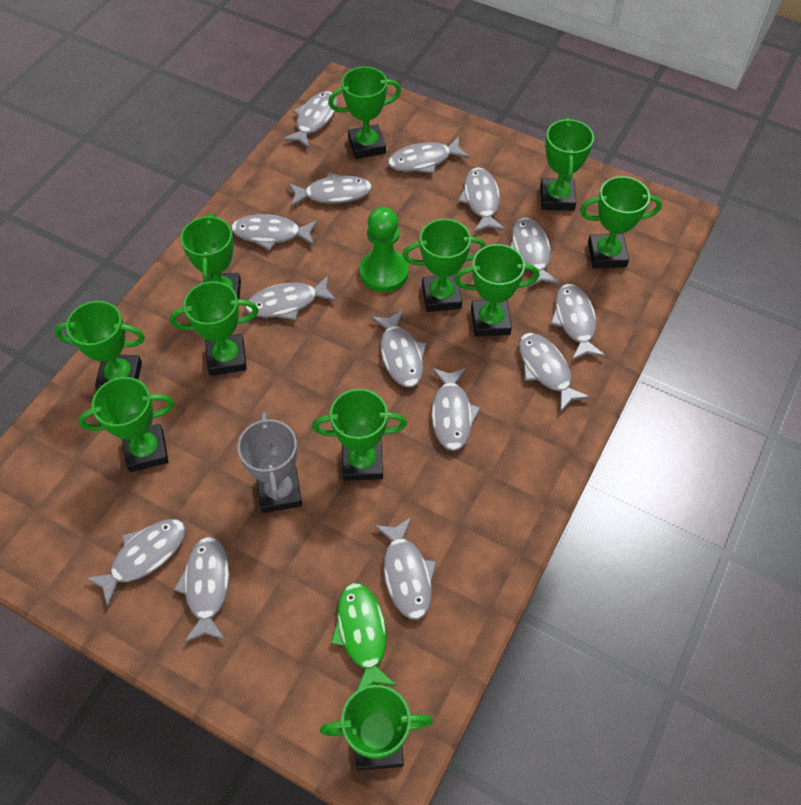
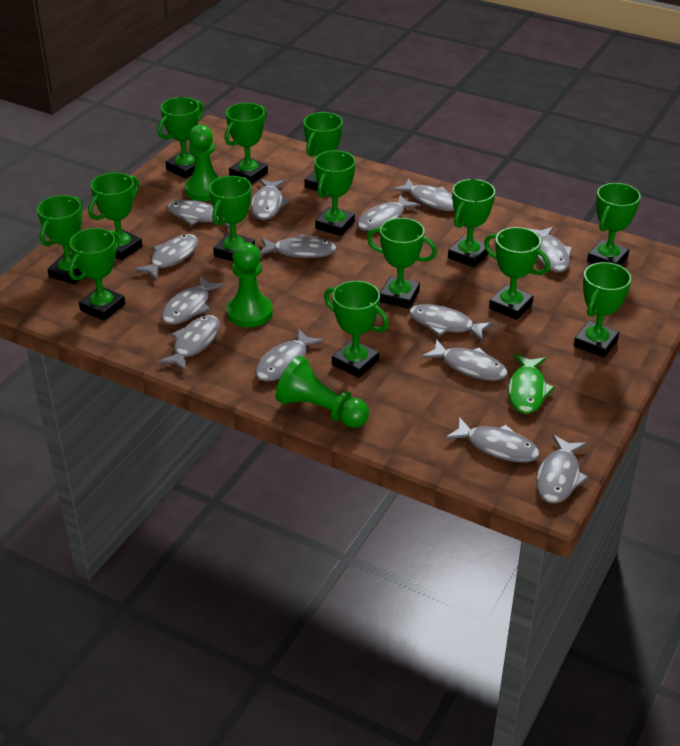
green pawn: [360,207,409,292] = 1 -> [185,125,220,201] [227,243,273,327] [275,356,369,428] = 3
green trophy: [54,301,145,390] [78,377,174,472] [170,281,259,376] [181,213,241,299] [312,389,407,481] [320,685,433,771] [328,67,401,159] [402,219,486,312] [454,244,540,337] [540,117,594,211] [580,176,662,268] = 11 -> [37,195,83,285] [68,228,125,321] [88,172,142,261] [157,97,204,179] [209,176,255,261] [224,103,268,184] [303,112,343,193] [314,150,356,236] [324,281,389,378] [367,218,437,309] [448,179,495,268] [484,227,550,320] [574,262,631,358] [587,183,641,265] = 14
grey trophy: [238,412,302,513] = 1 -> none = 0

